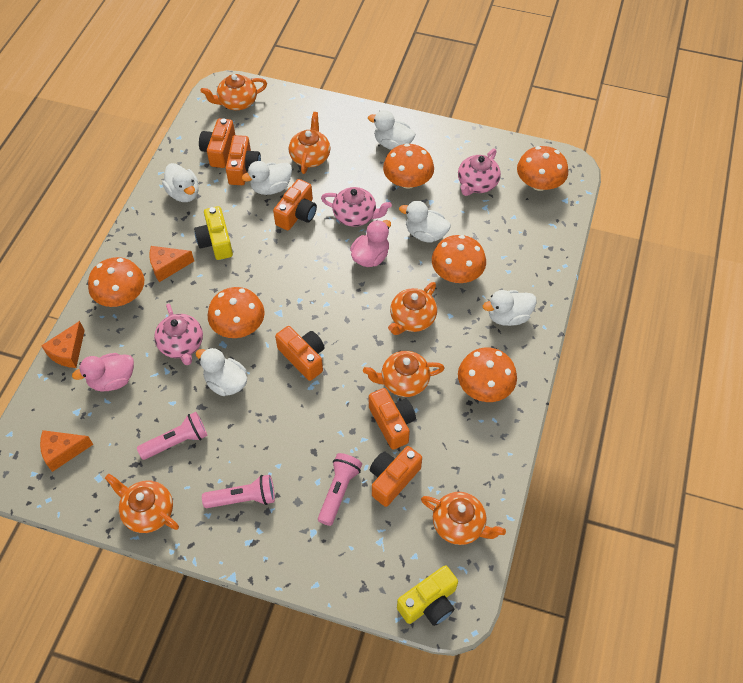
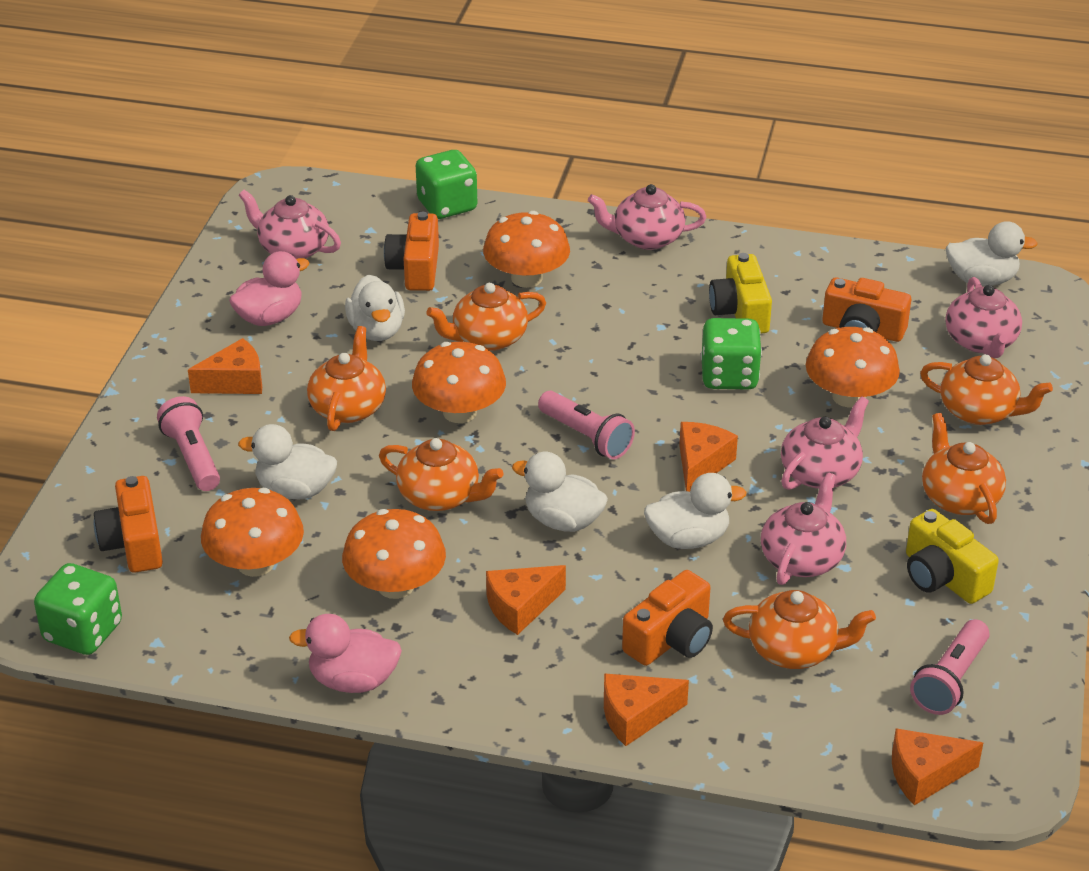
green dice: none = 0 -> [34,563,122,655] [416,150,477,219] [701,318,762,390] = 3
orange camera: [199,118,235,168] [226,135,261,185] [273,179,317,230] [275,326,325,381] [369,388,416,450] [370,446,422,507] = 6 -> [94,476,163,573] [384,212,439,291] [622,570,713,666] [822,277,911,342] = 4
orange cheese: [40,430,94,472] [41,321,85,368] [149,246,194,282] = 3 -> [188,338,262,394] [486,565,566,635] [604,673,689,746] [679,422,738,492] [892,728,983,805] = 5
orange mushroom: [88,257,144,307] [208,287,265,338] [383,143,434,189] [432,235,486,283] [458,347,517,402] [517,146,568,191] = 6 -> [201,488,304,577] [342,509,446,599] [412,342,506,423] [483,211,570,288] [806,327,900,407] = 5
pink teapot: [154,303,203,365] [321,187,392,227] [458,149,501,196] = 3 -> [239,190,341,259] [588,184,707,250] [761,472,846,585] [781,396,869,490] [945,277,1022,358] = 5
white duck: [162,163,199,202] [195,348,247,396] [242,161,292,195] [368,110,415,150] [399,201,451,243] [483,290,537,326] = 6 -> [238,424,337,499] [345,275,405,341] [512,452,608,532] [644,473,747,549] [946,221,1038,286] = 5

